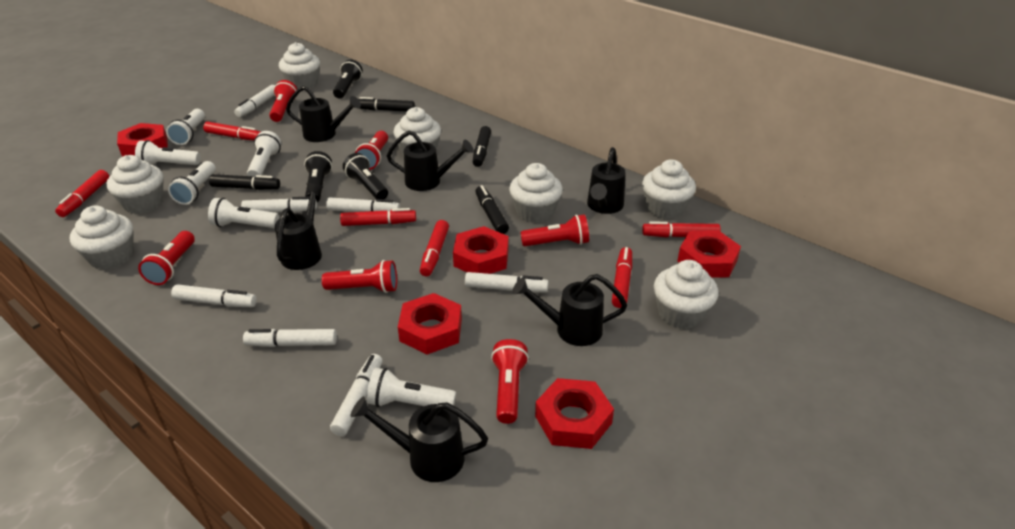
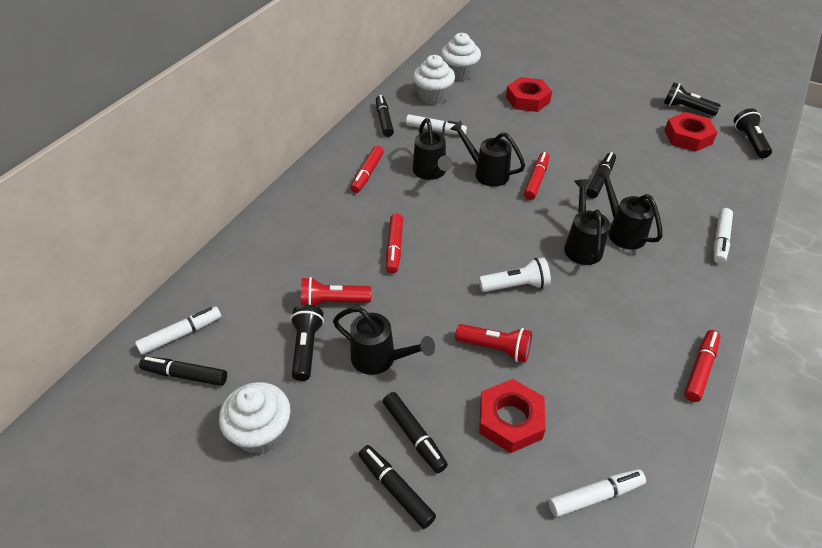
black marker: [209,174,280,190] [358,97,415,112] [473,126,491,167] [475,185,509,234] = 4 -> [139,356,227,386] [359,445,436,529] [376,95,394,137] [383,392,448,473] [586,152,616,198] = 5
black watering can: [275,183,323,270] [286,86,361,142] [350,396,488,482] [387,131,474,191] [512,274,627,346] [587,147,626,214] = 6 -> [333,307,435,375] [413,118,453,180] [450,120,525,187] [564,179,610,265] [597,169,662,250] = 5
red flashlight: [138,231,195,285] [269,80,297,122] [322,260,397,293] [355,131,388,170] [491,339,529,424] [520,215,589,246] = 6 -> [301,277,371,306] [455,324,532,363] = 2
red marker: [55,170,109,217] [203,121,261,140] [340,208,416,226] [420,220,449,276] [612,247,632,308] [642,222,721,238] = 6 -> [351,146,384,193] [386,213,403,274] [524,152,549,200] [684,330,720,402] = 4
red nut: [117,123,168,157] [398,293,462,354] [453,226,509,274] [535,378,614,449] [677,231,741,278] = 5 -> [479,379,546,453] [506,77,552,112] [664,112,718,152] = 3
white cupcake: [70,205,134,270] [107,155,163,214] [279,42,320,89] [393,107,441,156] [509,163,563,223] [642,160,696,219] [654,260,719,329] = 7 -> [219,382,291,454] [413,55,455,105] [441,33,481,81] = 3
white flashlight: [135,140,201,165] [166,109,205,145] [168,161,216,205] [208,198,279,228] [247,131,281,177] [367,368,456,407] = 6 -> [479,258,551,292] = 1
white marker: [171,284,257,307] [234,85,275,117] [241,196,317,212] [243,329,337,347] [326,197,400,212] [330,354,383,436] [465,272,548,292] = 7 -> [135,306,221,355] [406,114,467,135] [549,469,646,517] [714,208,733,264] = 4

